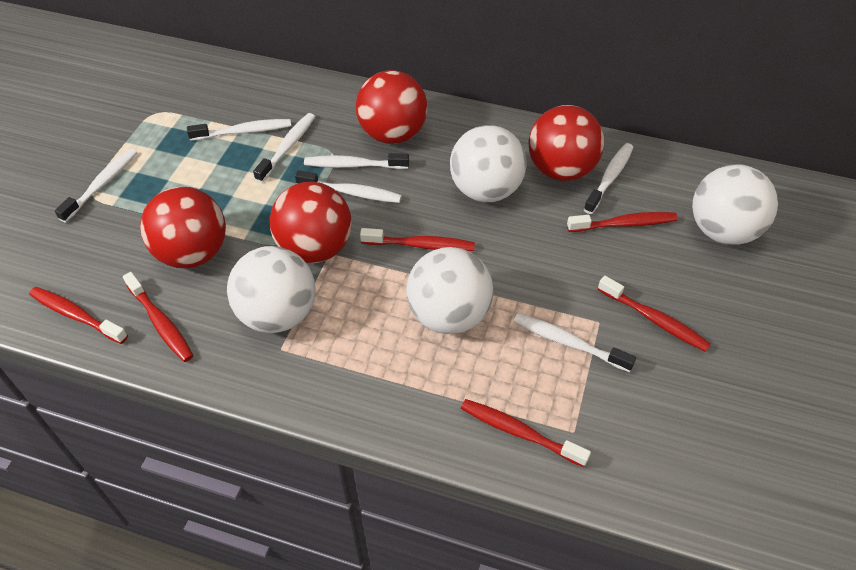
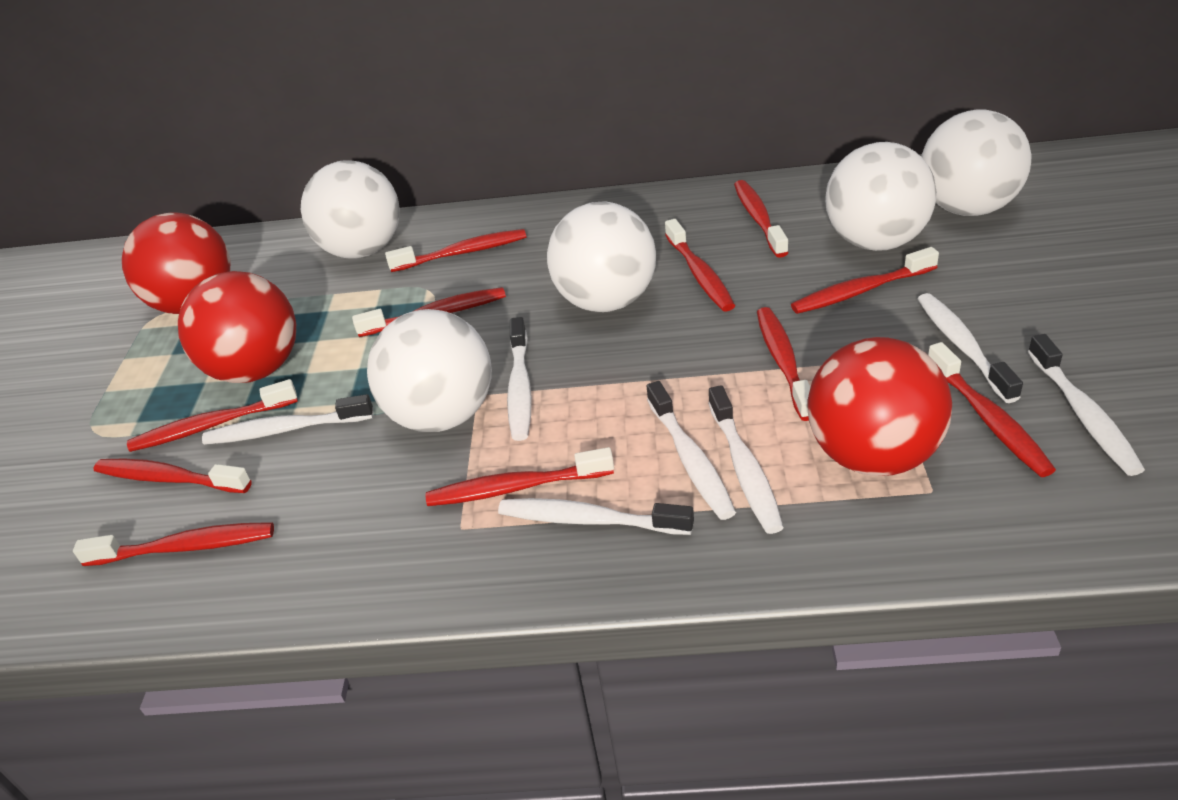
red ball: [140,186,226,268] [270,182,352,263] [356,70,427,144] [528,105,604,181] = 4 -> [122,212,230,314] [178,271,296,383] [807,337,952,476] = 3
red toothbrush: [29,287,128,344] [123,272,194,362] [360,228,475,251] [461,399,591,467] [567,212,678,232] [598,276,711,352] = 6 -> [73,522,274,566] [94,459,252,493] [127,379,298,452] [352,287,506,337] [385,229,526,272] [426,447,614,506] [665,219,735,312] [734,180,789,258] [757,307,810,421] [791,247,939,314] [928,342,1056,477] = 11
white ball: [227,246,315,333] [406,247,493,334] [450,125,527,202] [692,164,778,245] = 4 -> [301,160,400,259] [367,309,492,432] [547,201,656,312] [825,142,937,251] [921,109,1032,216] = 5

